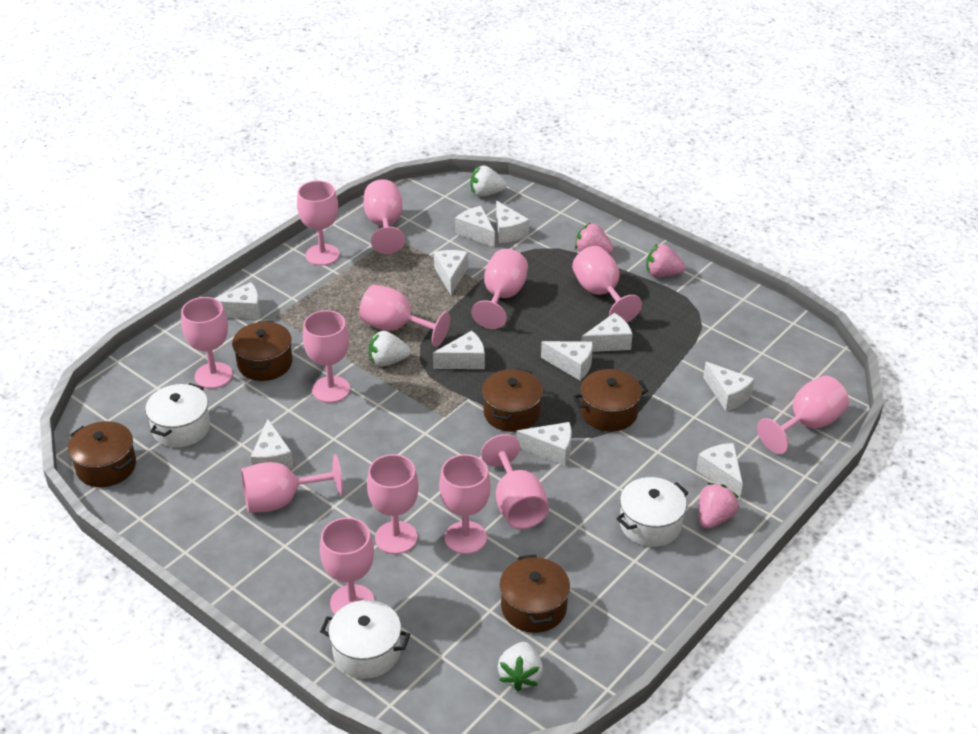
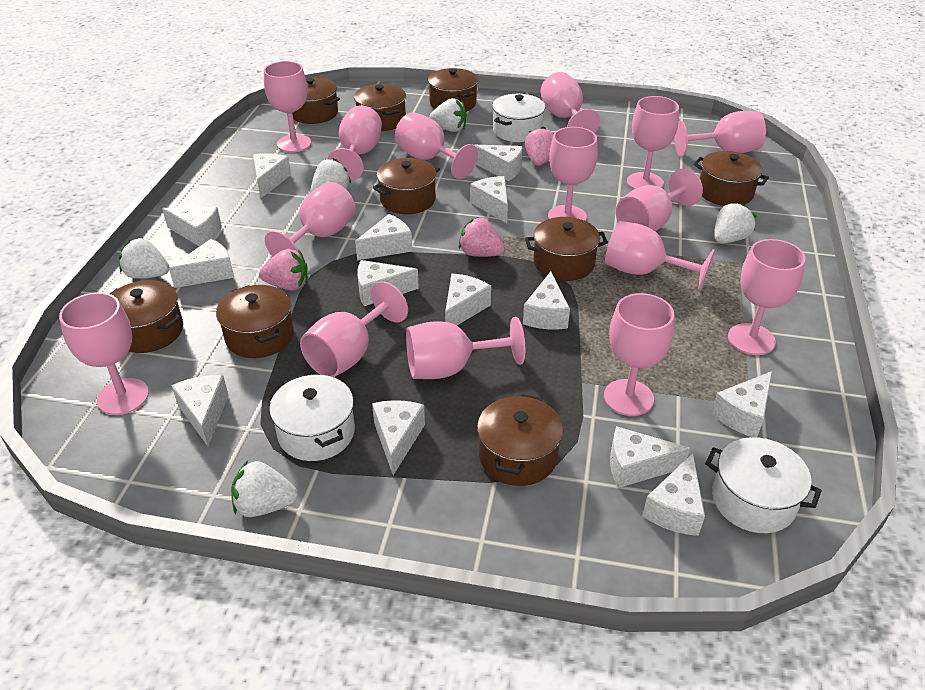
brown pot: [68,421,136,487] [232,321,293,381] [482,368,543,432] [499,554,570,633] [573,369,648,431] = 5 -> [110,280,183,353] [216,285,294,358] [293,77,340,124] [354,84,406,131] [373,158,440,214] [428,68,478,112] [477,394,563,486] [525,217,608,281] [694,151,769,206] = 9
pink goblet: [181,297,233,389] [241,454,343,513] [297,181,340,266] [303,310,350,403] [320,518,374,614] [359,284,450,347] [363,179,405,254] [367,454,419,554] [439,454,491,554] [471,249,528,329] [481,434,549,529] [572,246,642,323] [757,376,849,454] = 13 -> [59,292,149,415] [264,61,311,152] [265,182,356,257] [300,281,408,377] [328,105,382,181] [395,112,478,179] [406,317,525,379] [540,72,600,133] [548,127,598,221] [604,293,674,416] [605,221,715,292] [616,169,703,231] [627,96,679,189] [674,111,766,157] [728,239,806,355] = 15
white cheese: [215,282,261,319] [251,419,294,469] [433,331,485,369] [434,250,468,295] [455,206,495,247] [496,201,529,243] [516,422,572,466] [541,341,593,381] [582,313,632,352] [696,443,743,500] [703,362,755,411] = 11 -> [162,207,222,247] [169,239,234,288] [171,375,229,446] [253,153,291,198] [355,214,412,260] [357,260,419,306] [372,400,425,475] [445,273,491,325] [470,176,508,223] [474,145,523,181] [523,271,570,329] [610,426,690,488] [643,453,705,536] [711,371,772,438] = 14
white strawberry: [369,331,411,367] [471,166,507,197] [498,642,543,691] = 3 -> [119,238,169,279] [231,460,298,517] [311,158,352,192] [429,98,467,132] [714,203,757,243] = 5

